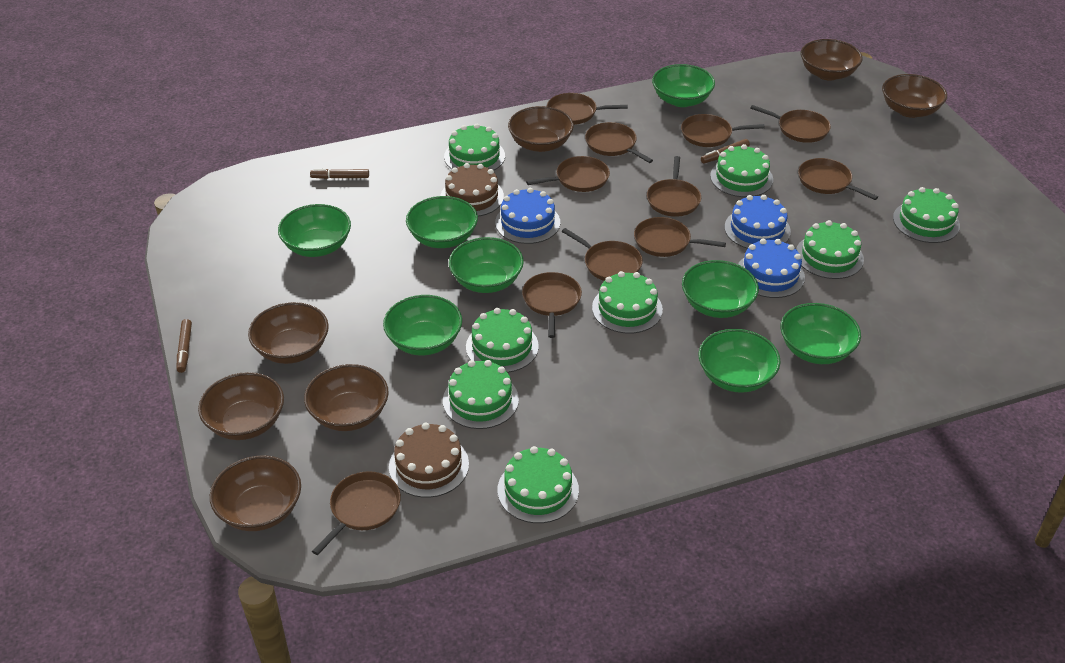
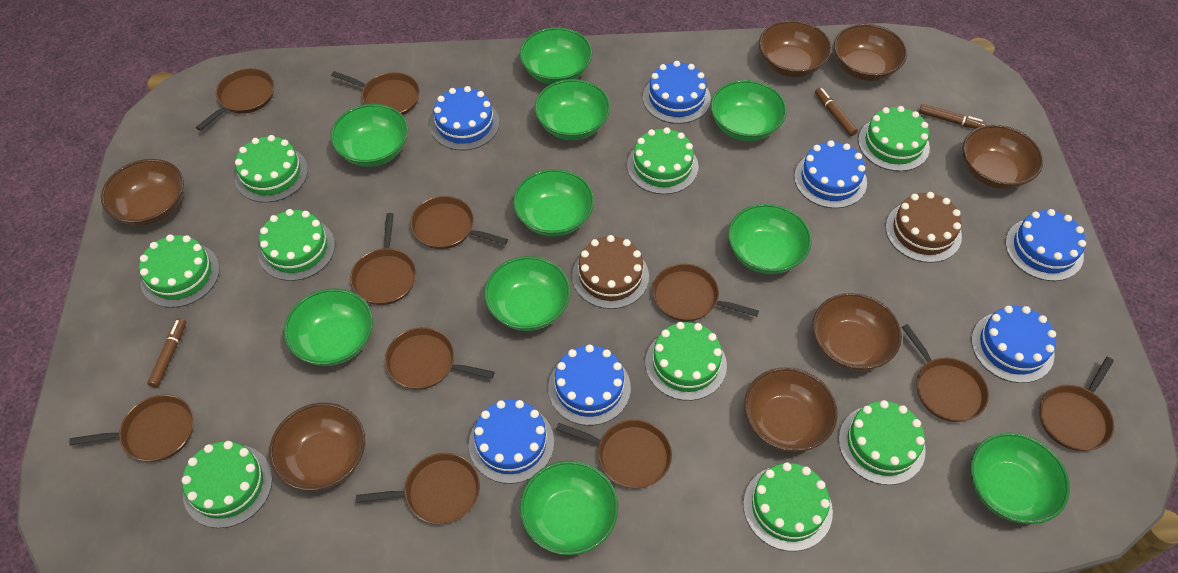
blue cake: [495,188,560,244] [725,195,791,249] [738,239,805,298] = 3 -> [430,86,499,150] [469,400,554,484] [548,344,631,426] [643,61,711,124] [794,140,867,208] [971,306,1056,383] [1005,209,1086,281] = 7
green bowl: [278,204,351,257] [383,295,462,355] [406,196,478,248] [449,237,524,293] [652,64,715,107] [682,260,759,318] [699,329,781,393] [781,303,861,364] = 8 -> [284,288,373,366] [330,104,408,167] [484,256,571,331] [513,169,594,237] [519,27,592,84] [520,460,618,555] [534,79,610,140] [710,80,787,141] [728,204,812,274] [970,433,1070,524] = 10
green cake: [443,360,519,429] [444,124,505,171] [466,308,539,373] [497,446,579,523] [592,271,663,334] [710,144,773,197] [796,220,864,279] [893,187,960,243] = 8 -> [139,235,220,308] [182,441,272,528] [235,135,308,203] [258,209,335,281] [627,127,699,194] [645,322,727,401] [743,462,833,551] [839,400,926,485] [858,106,930,171] = 9

